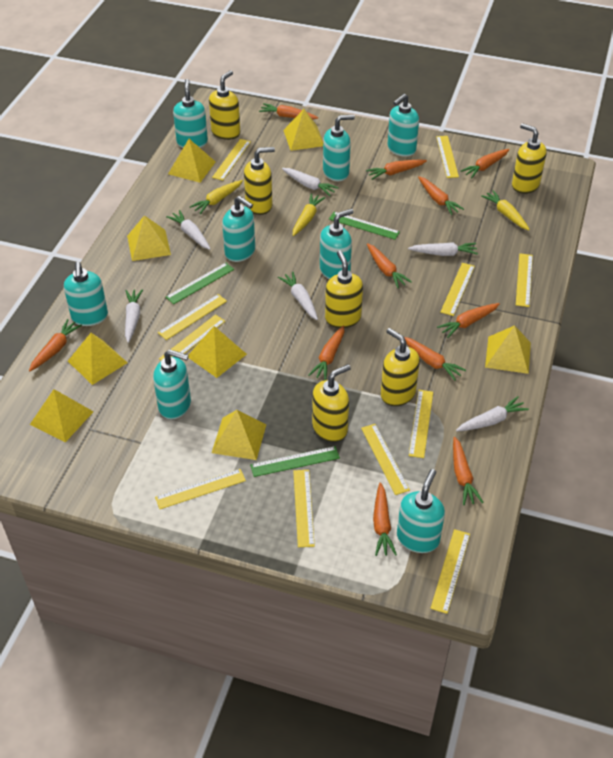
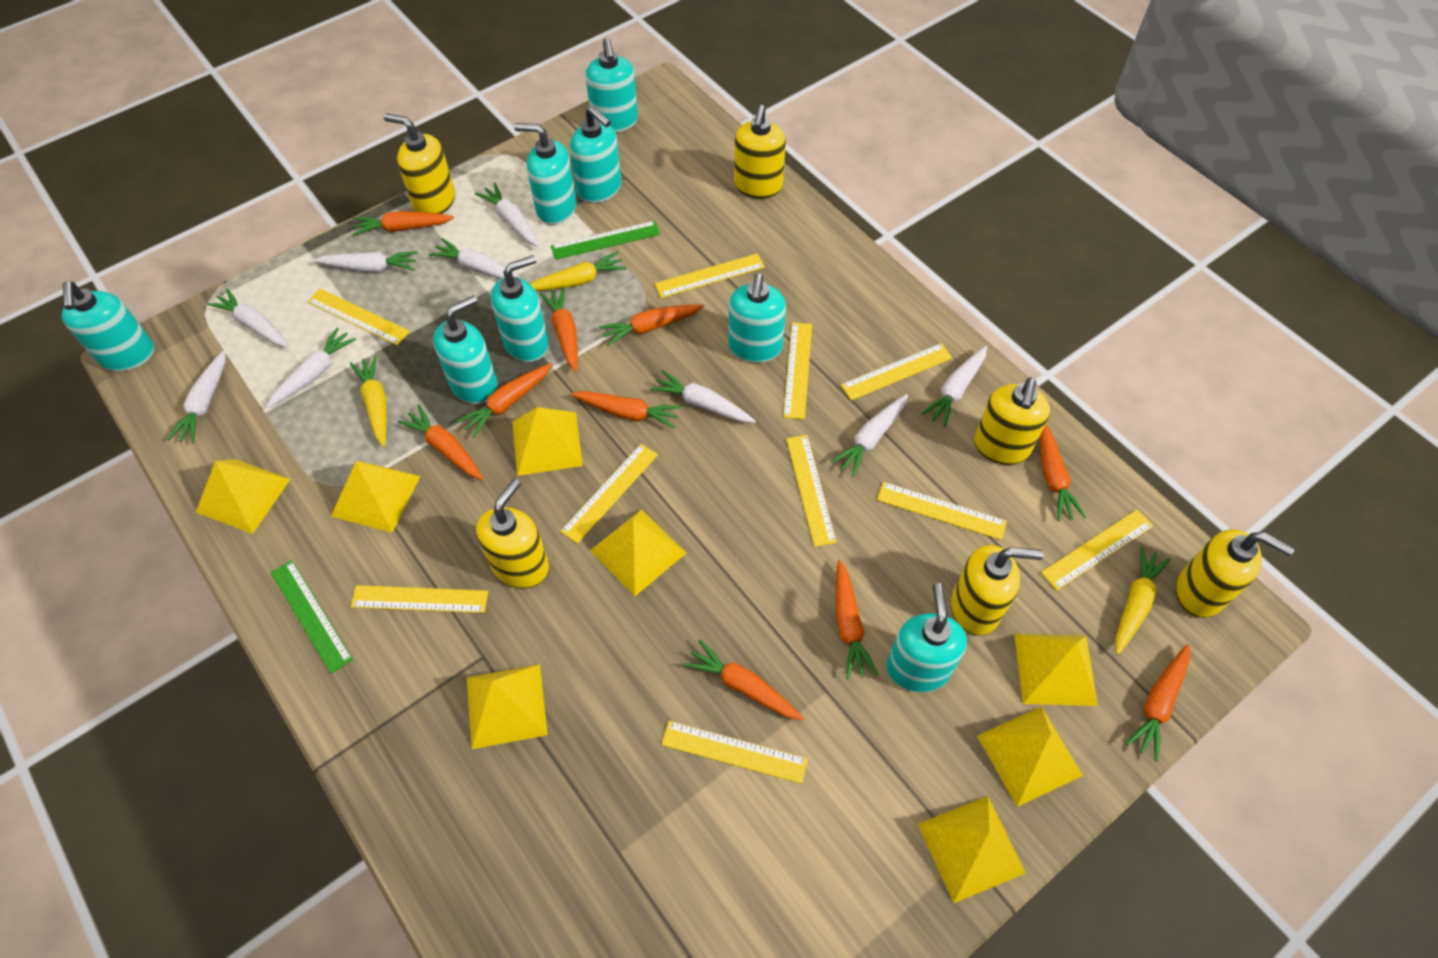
green ruler: [166,263,234,304] [250,446,340,477] [329,212,400,240] = 3 -> [271,560,353,673] [551,221,660,260] = 2
orange carrot: [29,319,82,371] [259,103,318,120] [309,326,344,380] [366,159,427,180] [367,243,412,288] [373,482,397,556] [404,337,466,381] [418,177,464,215] [437,303,500,338] [453,437,483,505] [461,149,510,178] = 11 -> [352,211,454,236] [398,405,483,480] [457,363,552,438] [540,287,578,372] [571,391,682,429] [599,304,704,346] [683,640,804,720] [836,560,878,679] [1040,425,1086,521] [1126,644,1190,761] = 10
white carrot: [125,289,143,343] [166,210,210,250] [278,272,318,320] [282,168,339,196] [408,242,478,256] [456,396,529,431] = 6 -> [167,350,226,443] [207,288,289,347] [267,327,356,408] [313,251,418,272] [429,238,519,279] [475,183,539,247] [650,370,756,423] [830,394,908,477] [921,346,987,427] = 9
yellow ruler: [155,469,246,509] [158,294,227,340] [159,315,225,361] [212,139,251,181] [293,470,315,547] [361,424,410,495] [409,390,433,458] [430,529,470,614] [436,136,459,178] [440,263,475,316] [516,253,533,307] = 11 -> [307,289,410,345] [351,585,488,613] [560,444,658,544] [655,253,765,298] [661,721,808,784] [783,322,812,419] [786,435,837,547] [841,343,953,400] [877,482,1007,540] [1041,509,1153,590] = 10

